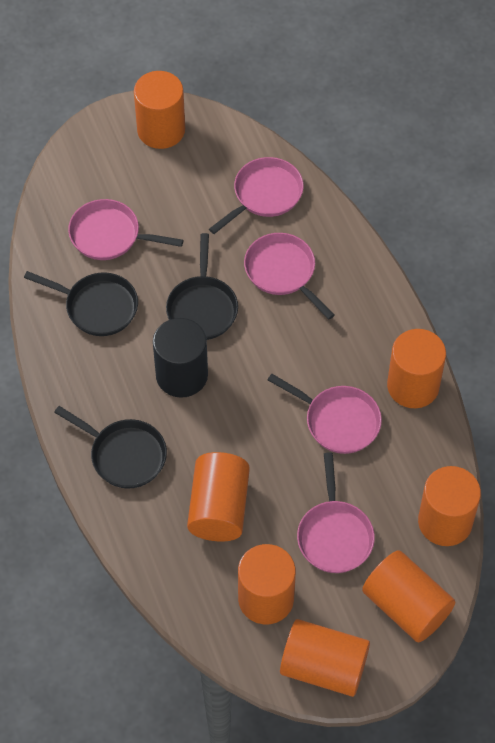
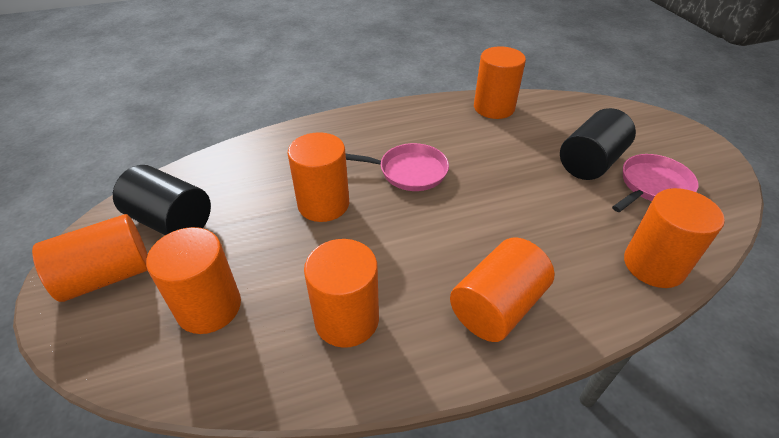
black cylinder: [153,318,208,398] = 1 -> [113,165,211,235] [560,108,636,180] = 2
black pan: [24,271,138,336] [54,406,167,488] [166,233,238,340] = 3 -> none = 0
pink pan: [68,199,183,260] [209,157,304,234] [244,233,335,320] [268,374,382,454] [297,452,375,573] = 5 -> [345,143,449,191] [612,154,699,212] = 2

